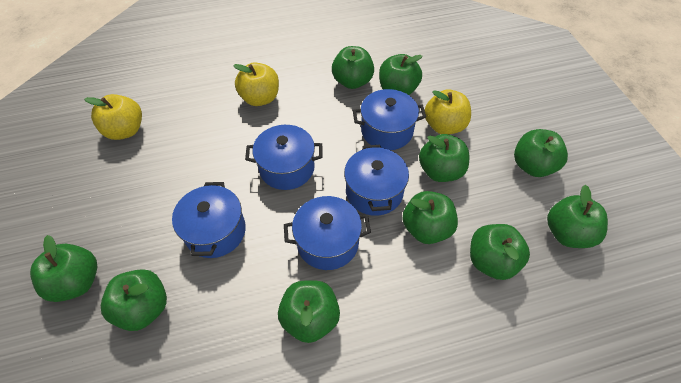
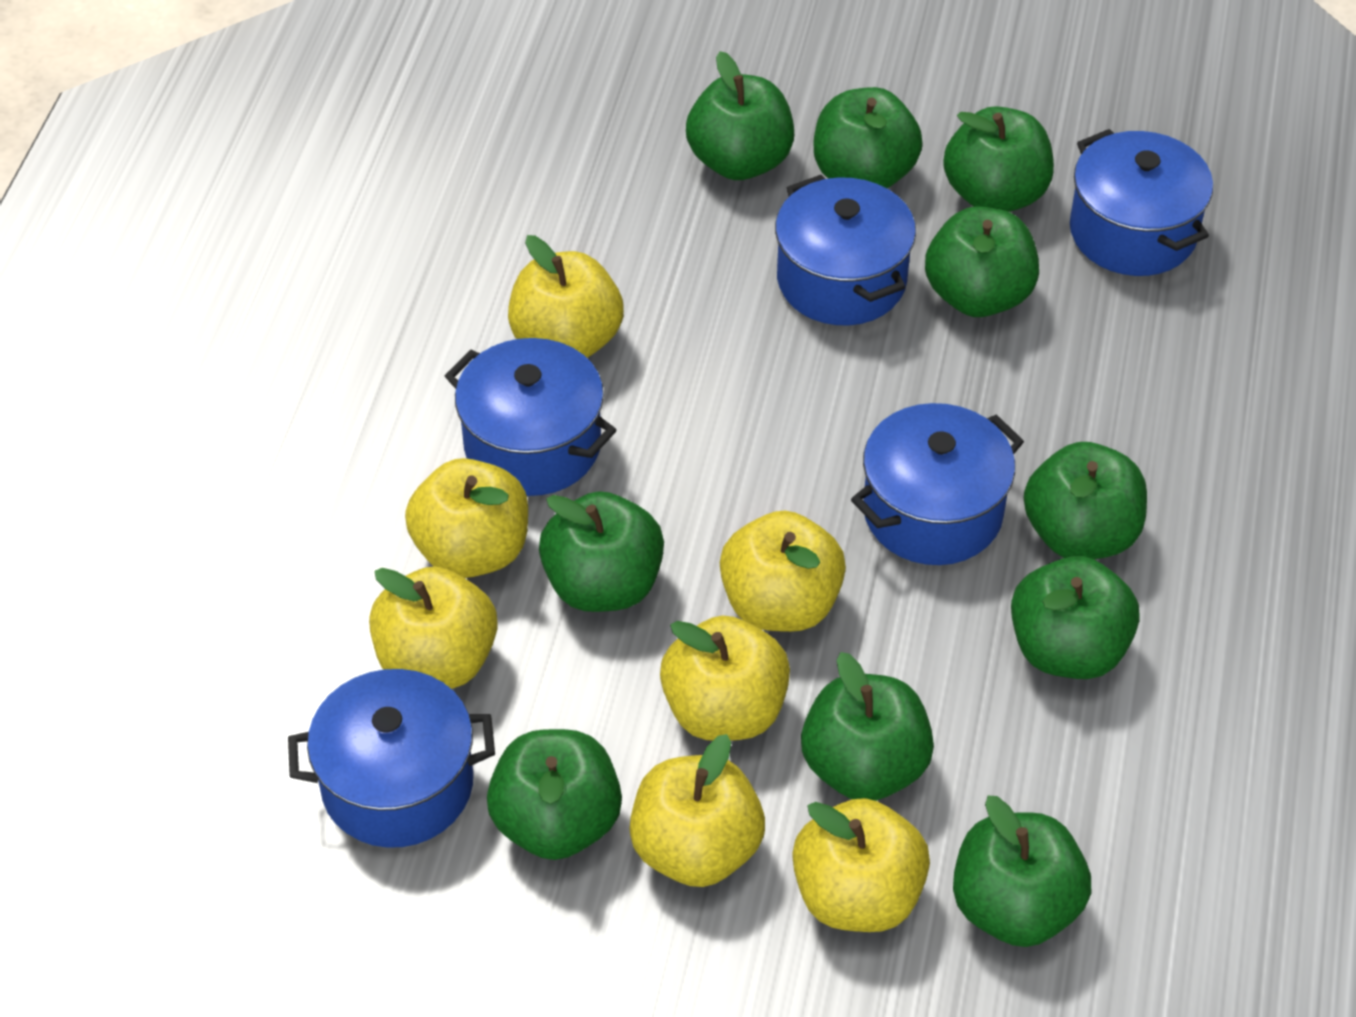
yellow apple: [84,94,142,140] [233,62,279,106] [425,89,471,134] = 3 -> [369,566,497,689] [405,458,528,578] [508,235,624,358] [629,734,765,887] [660,616,790,741] [720,511,846,632] [792,798,930,932] = 7

